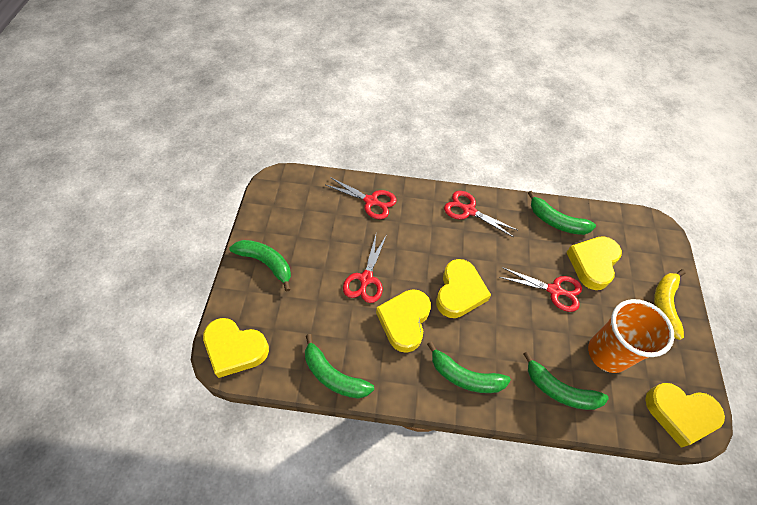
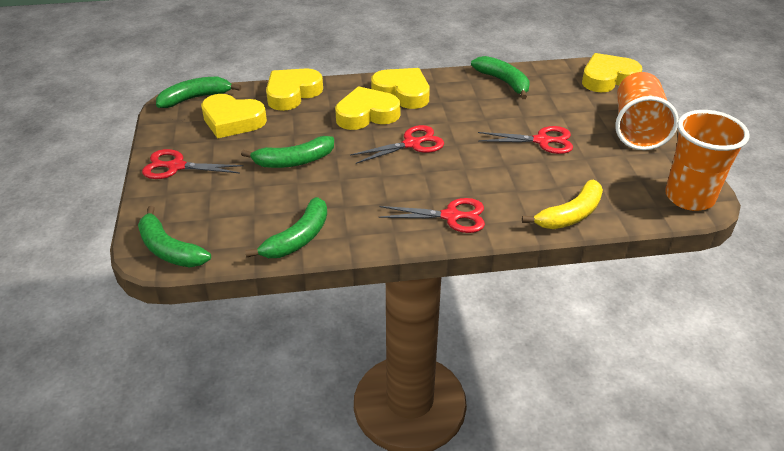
orange cup: [588,299,674,373] = 1 -> [615,72,679,150] [665,110,750,211] = 2

